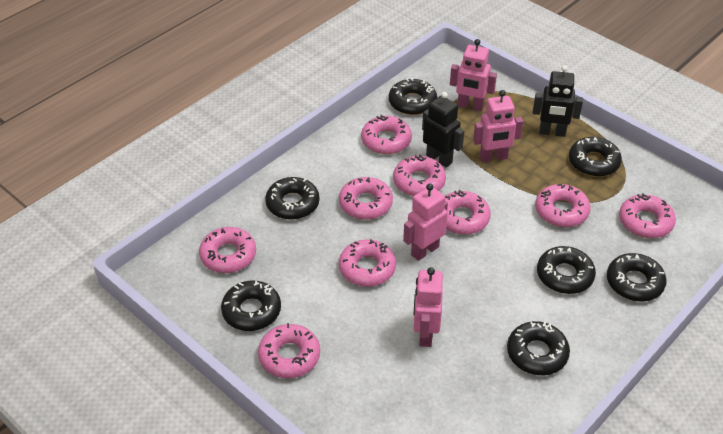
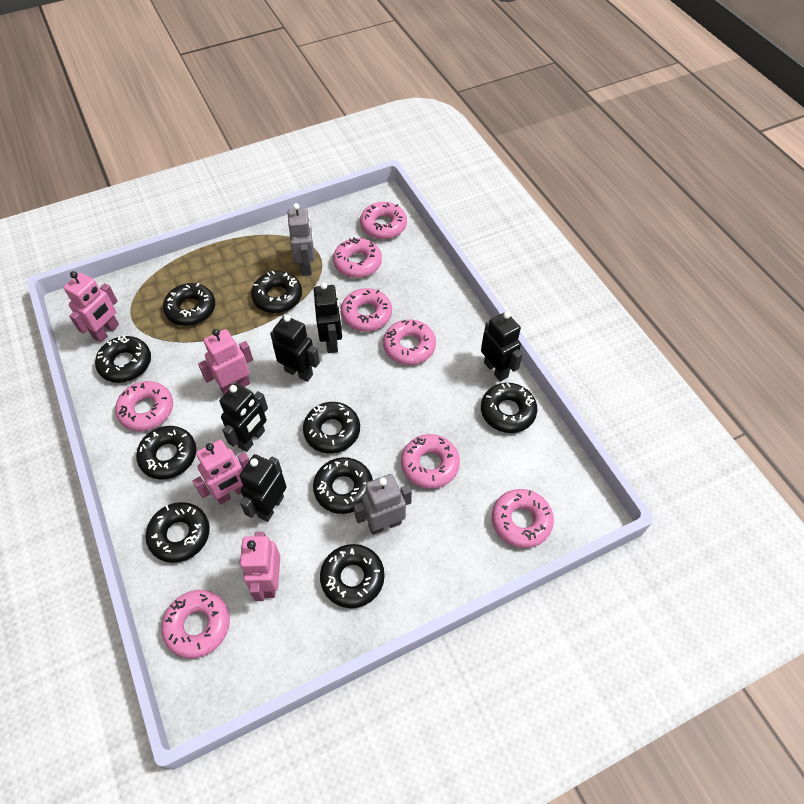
black donut: [221,281,281,331] [265,177,320,220] [389,78,437,115] [507,321,570,375] [537,246,596,294] [569,137,622,177] [607,253,667,301] = 7 -> [95,335,151,383] [136,426,196,480] [145,502,210,563] [163,283,215,326] [251,271,302,313] [303,402,360,453] [313,457,373,514] [320,544,385,608] [481,383,537,433] = 9
black robot: [422,92,464,168] [533,65,583,137] = 2 -> [220,383,268,452] [239,454,287,522] [270,315,320,382] [314,282,342,353] [481,312,523,382] = 5
grey robot: none = 0 -> [288,203,315,276] [354,474,412,535] = 2
pink donut: [199,227,256,273] [258,323,320,378] [339,177,393,220] [339,239,396,287] [361,115,412,154] [393,154,446,196] [445,190,491,235] [535,184,591,227] [619,193,676,238] = 9 -> [115,381,173,431] [161,590,230,658] [333,237,382,278] [341,288,392,331] [360,202,407,239] [383,319,436,365] [401,434,460,489] [492,489,554,548] = 8

